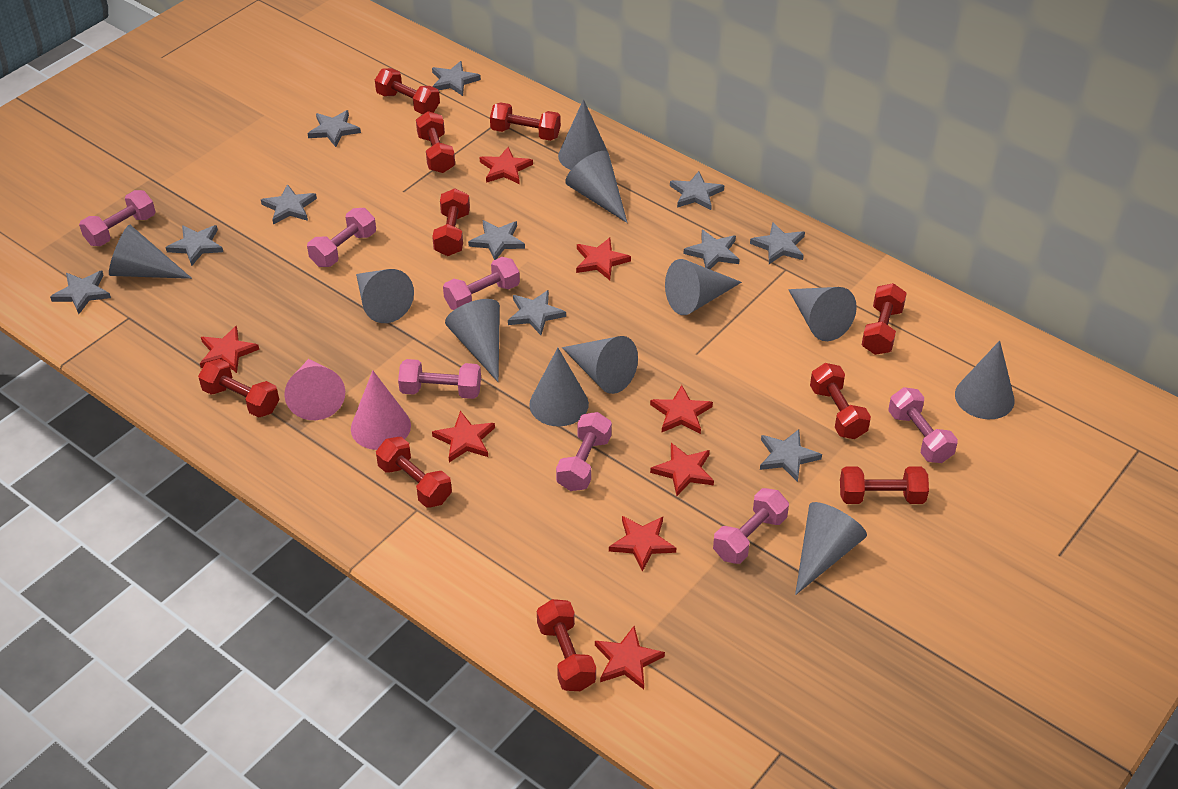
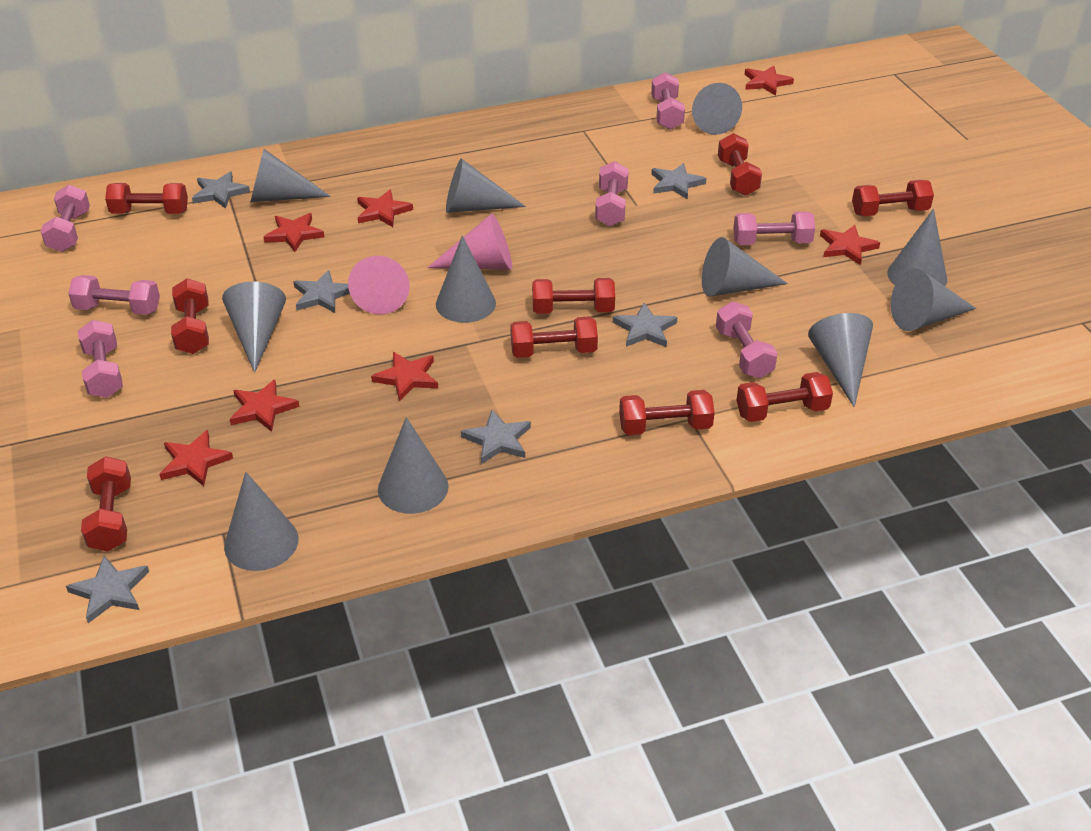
grey star: [50,271,111,314] [166,225,223,266] [261,184,317,225] [307,110,361,147] [432,61,481,96] [468,220,525,260] [508,290,566,335] [670,171,724,210] [683,230,740,269] [750,222,805,264] [760,429,822,482] = 11 -> [66,556,149,623] [192,172,250,209] [293,270,350,313] [461,410,531,464] [613,303,678,347] [652,163,706,200] = 6
red dumbbell: [198,359,279,418] [375,68,440,114] [376,437,452,508] [416,111,455,173] [432,188,470,256] [490,102,561,141] [537,599,596,691] [810,363,871,439] [840,466,929,504] [862,283,907,355] = 10 -> [81,456,131,551] [105,183,188,214] [171,278,209,354] [510,316,598,358] [532,278,615,314] [619,390,715,435] [718,133,762,196] [737,372,833,422] [852,180,934,216] = 9
red star: [200,326,259,373] [432,411,495,462] [480,147,533,184] [576,238,631,280] [595,626,665,689] [609,516,676,572] [650,385,713,434] [650,443,714,496] = 8 -> [159,430,233,486] [230,380,299,432] [264,213,324,252] [357,190,413,227] [371,352,438,402] [744,66,794,96] [820,225,880,265] = 7

